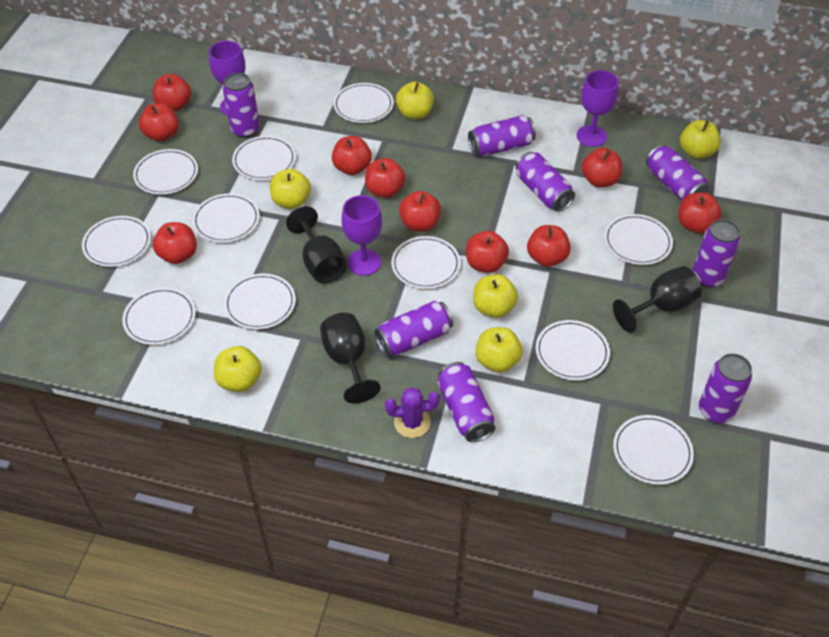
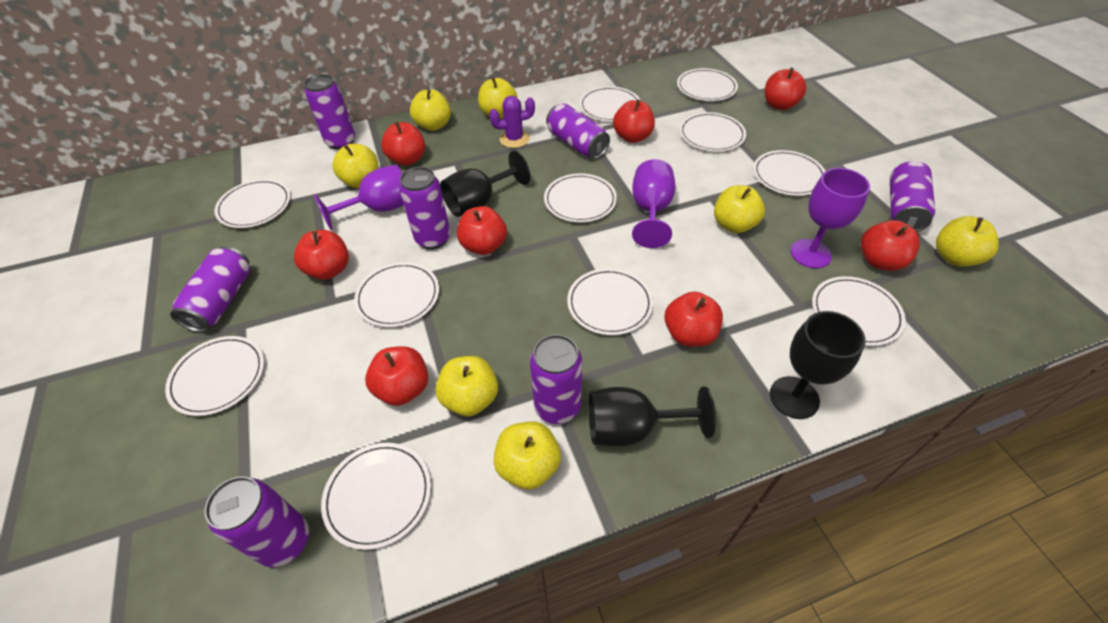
purple can: [223,73,260,138] [374,301,453,357] [437,362,495,442] [468,115,536,156] [515,152,575,212] [646,145,709,201] [693,219,740,288] [699,353,752,423] = 8 -> [170,246,250,332] [204,476,309,568] [304,74,355,150] [399,167,450,249] [530,334,582,424] [546,104,610,159] [890,161,935,232] = 7
red apple: [139,103,179,142] [153,74,191,111] [153,222,197,264] [332,136,372,175] [365,158,406,198] [399,191,441,232] [466,231,509,273] [527,225,571,267] [582,148,622,187] [678,192,722,233] = 10 -> [294,230,349,280] [365,346,428,406] [381,122,425,166] [457,206,507,255] [613,99,655,143] [664,291,723,347] [765,68,807,110] [861,220,920,271] = 8
yellow apple: [214,346,262,392] [270,169,311,209] [396,82,434,119] [473,274,518,318] [476,327,523,373] [680,120,721,159] = 6 -> [332,144,378,188] [410,89,451,131] [435,356,498,416] [478,77,517,119] [494,422,561,489] [714,185,765,233] [936,216,999,267] = 7

